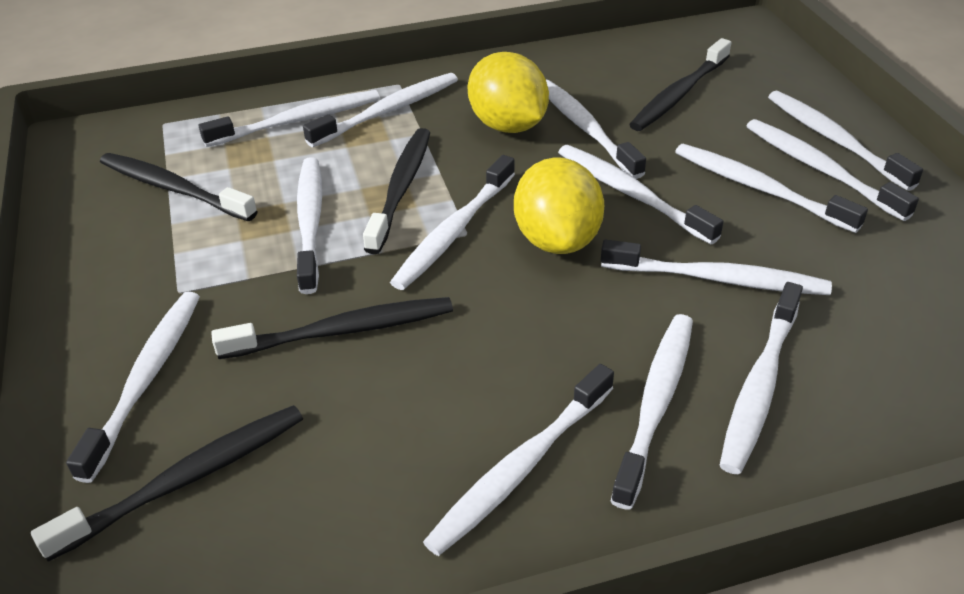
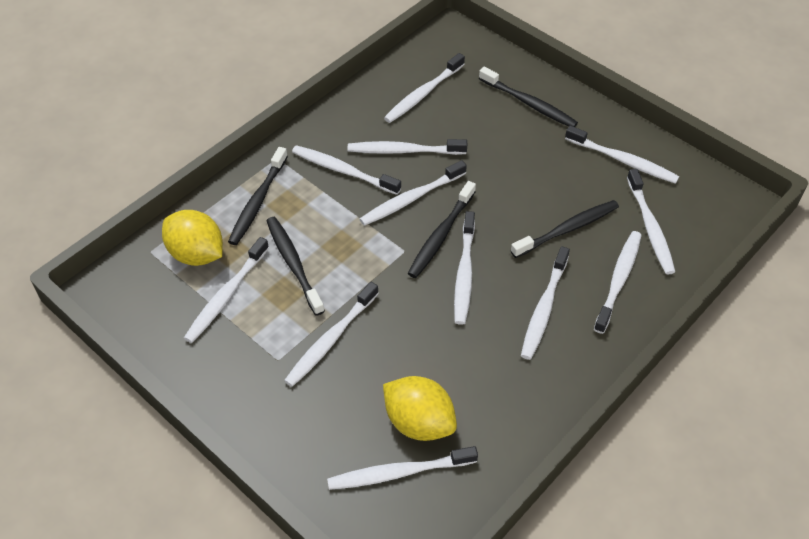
white toothbrush: [66,292,200,483] [199,90,380,147] [297,157,322,294] [303,73,458,147] [390,155,515,290] [423,364,614,556] [546,80,646,179] [558,145,723,244] [601,240,832,295] [611,314,693,510] [675,144,868,233] [719,282,803,474] [747,119,919,221] [768,91,923,191] = 14 -> [184,237,269,343] [284,282,379,387] [292,145,401,195] [327,446,478,490] [348,139,467,155] [360,160,467,226] [384,53,465,123] [454,211,475,325] [521,246,570,360] [565,126,679,184] [594,231,642,334] [627,169,675,275] = 12

